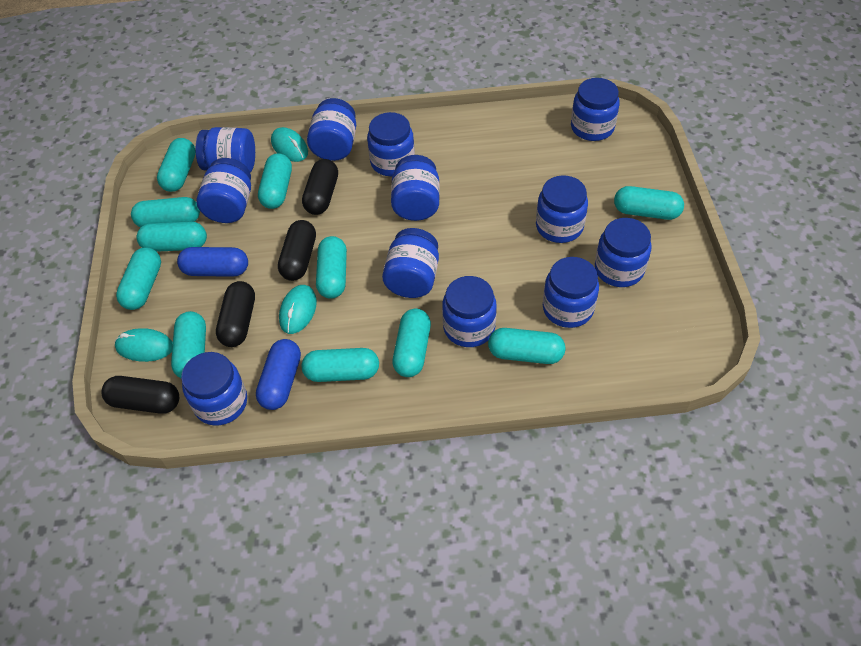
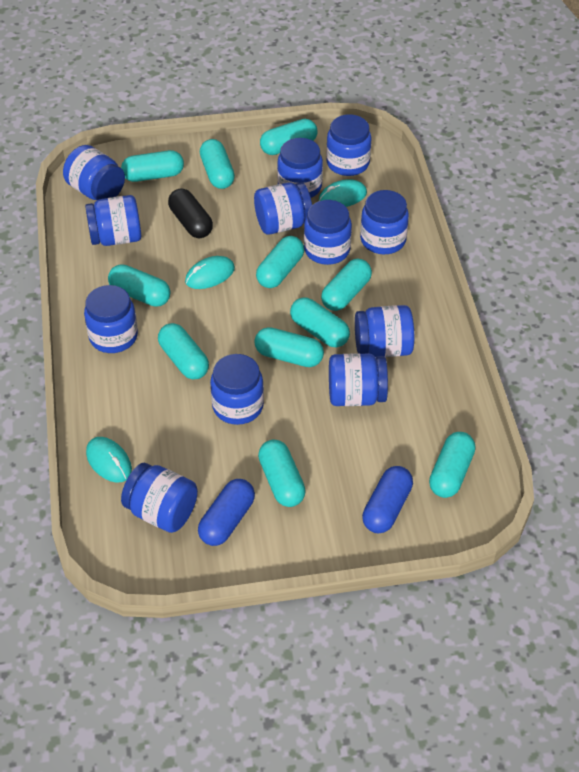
black capsule: [101,376,179,414] [216,281,255,347] [278,220,316,281] [302,159,338,215] = 4 -> [168,188,213,238] = 1

